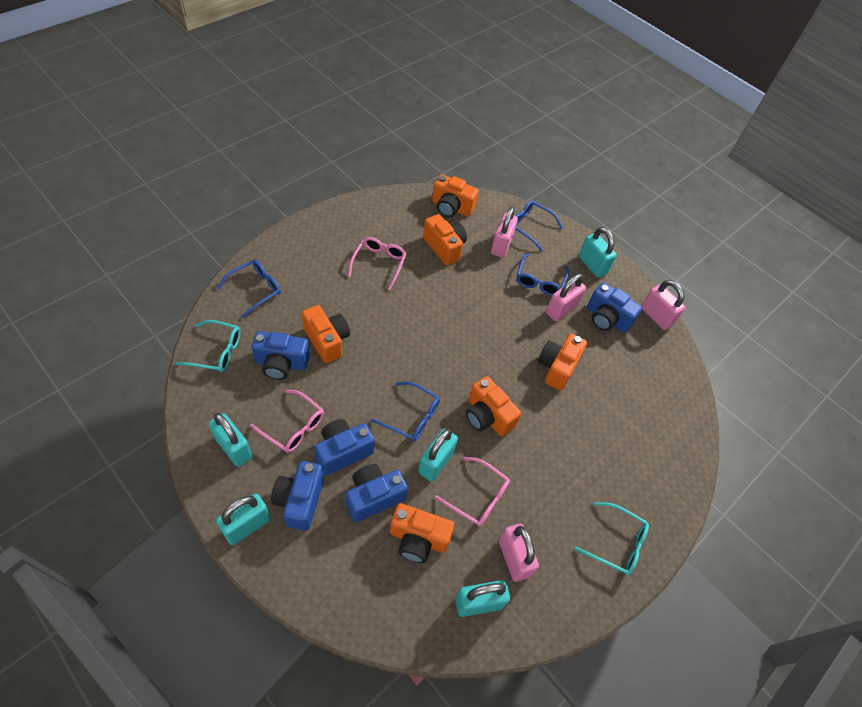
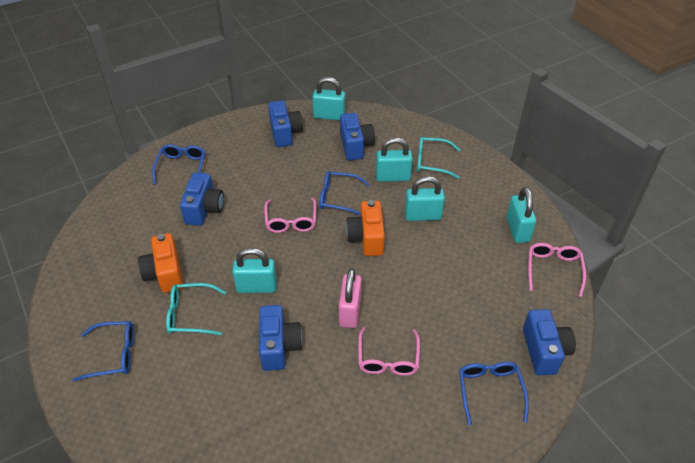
orange camera: [302,305,350,363] [390,503,455,563] [423,214,467,266] [432,174,479,217] [466,376,521,436] [538,333,587,391] = 6 -> [138,233,183,293] [346,200,385,256] = 2
pink padlock: [491,207,518,258] [499,524,539,582] [546,274,586,321] [641,280,685,330] = 4 -> [339,268,362,328] = 1

